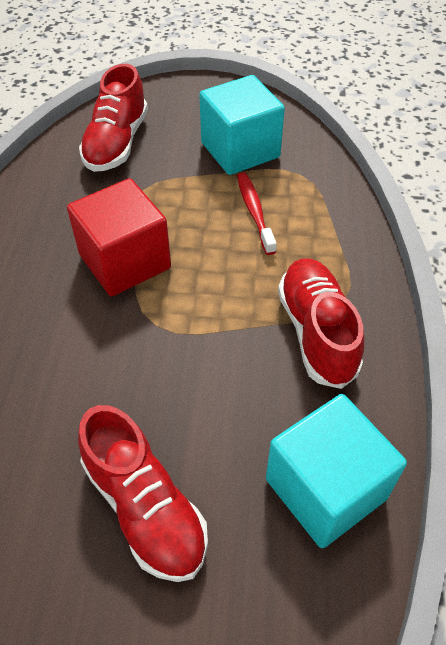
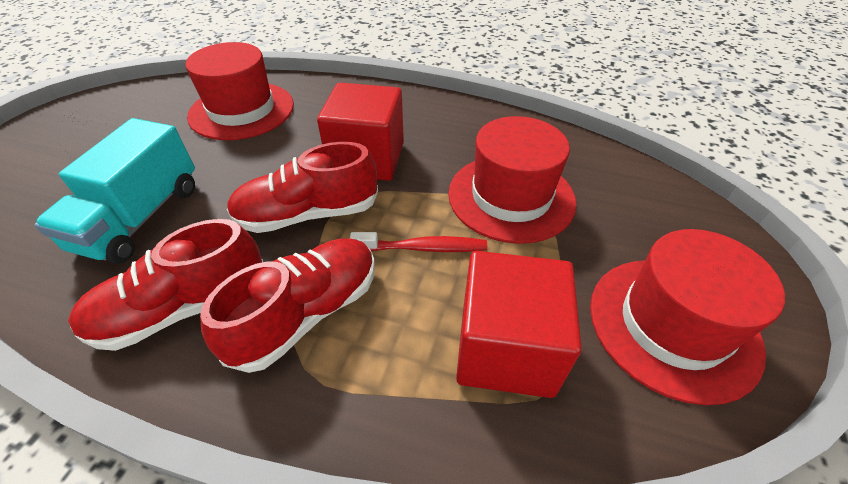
red cube: [67,178,171,296] = 1 -> [317,83,404,181] [456,251,582,398] = 2
red hat: none = 0 -> [185,42,294,140] [448,116,577,244] [590,229,785,405] = 3
turquoise cube: [199,75,285,175] [266,394,407,548] = 2 -> none = 0
turquoise truck: none = 0 -> [34,118,195,264] = 1

